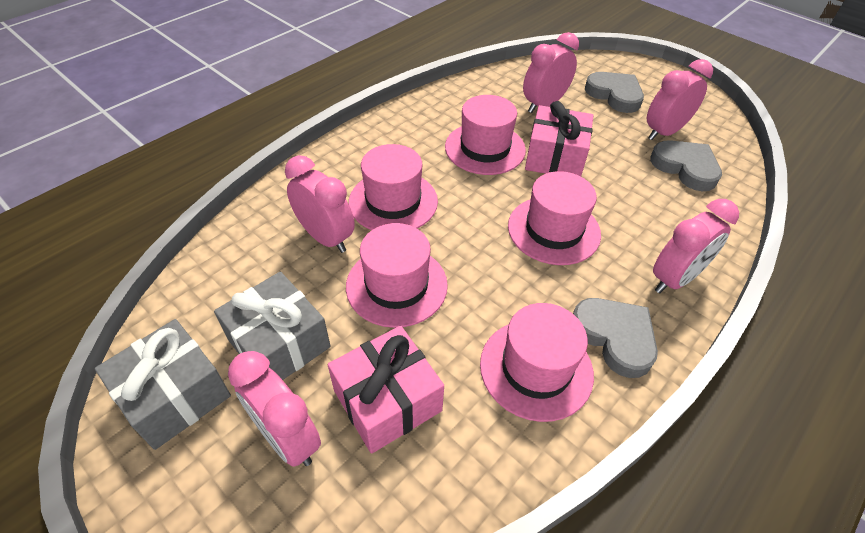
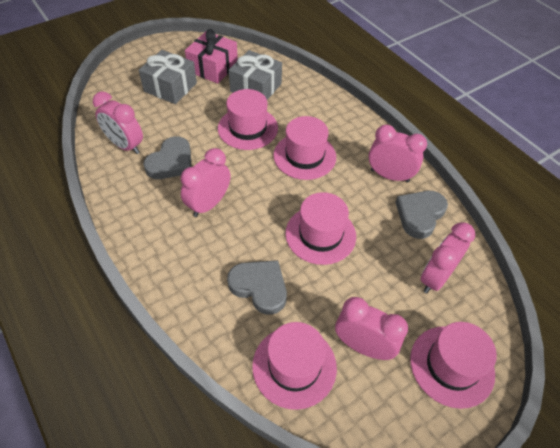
pink gift: [328,326,444,454] [525,101,593,176] = 2 -> [185,29,238,84] = 1

